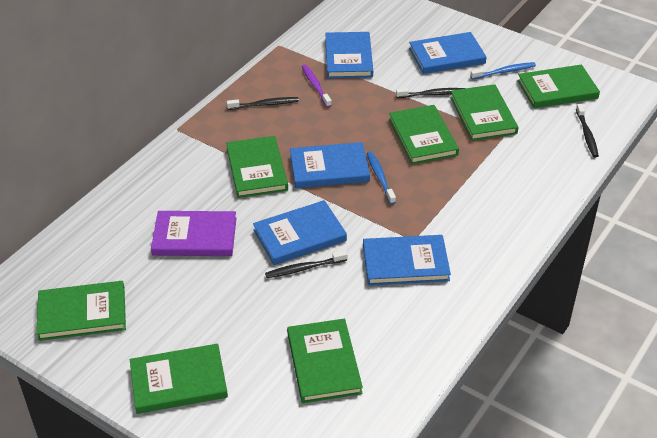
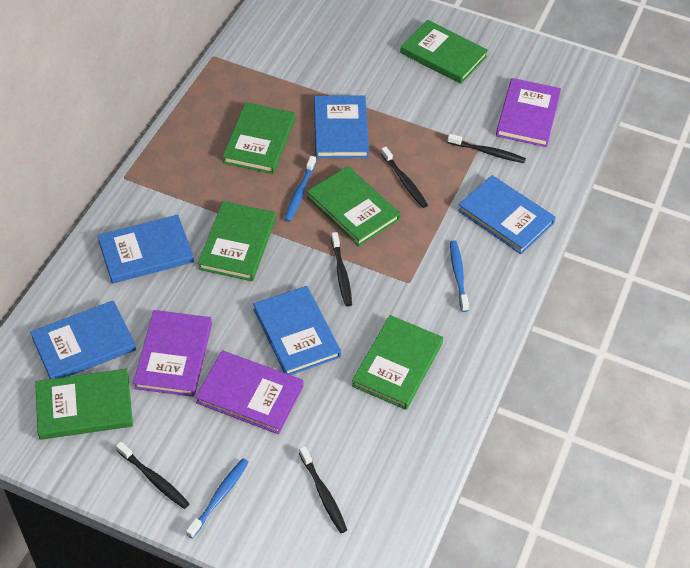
black toothbrush: [227,97,299,110] [265,250,348,278] [396,88,465,98] [576,104,599,158] = 4 -> [116,442,190,509] [299,446,347,533] [331,232,352,307] [381,147,428,208] [448,134,526,163] = 5
blue toothbrush: [367,151,396,204] [470,62,536,80] = 2 -> [186,459,249,539] [284,156,316,222] [450,240,469,312] = 3
green book: [36,281,126,341] [130,344,228,414] [226,136,288,198] [287,319,363,403] [389,105,459,164] [450,84,519,141] [517,65,600,108] = 7 -> [35,369,133,440] [198,201,276,281] [222,102,295,174] [307,166,401,246] [352,315,443,410] [400,20,488,84] = 6
purple book: [151,211,237,256] = 1 -> [133,310,212,397] [195,350,303,434] [496,78,561,147] = 3
purple toothbrush: [302,64,332,108] = 1 -> none = 0

